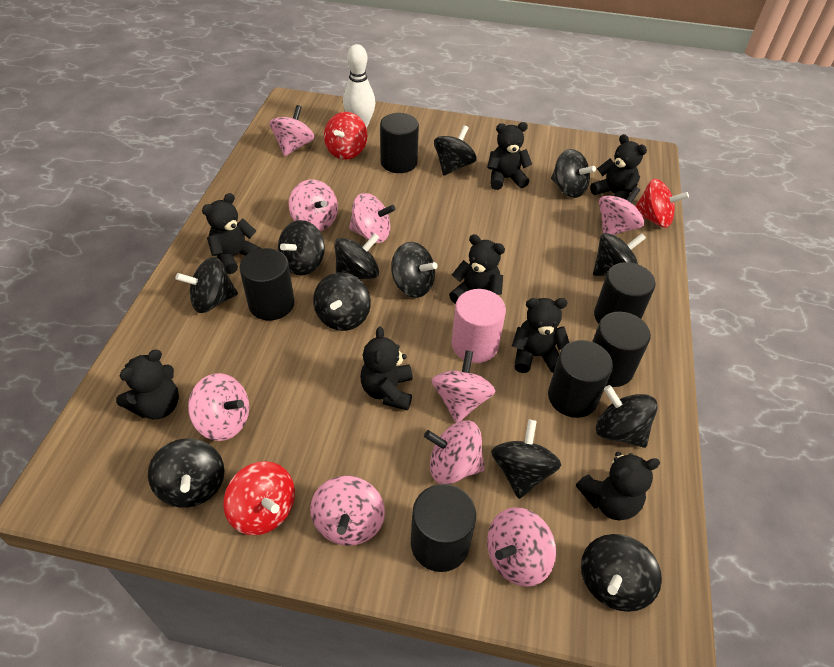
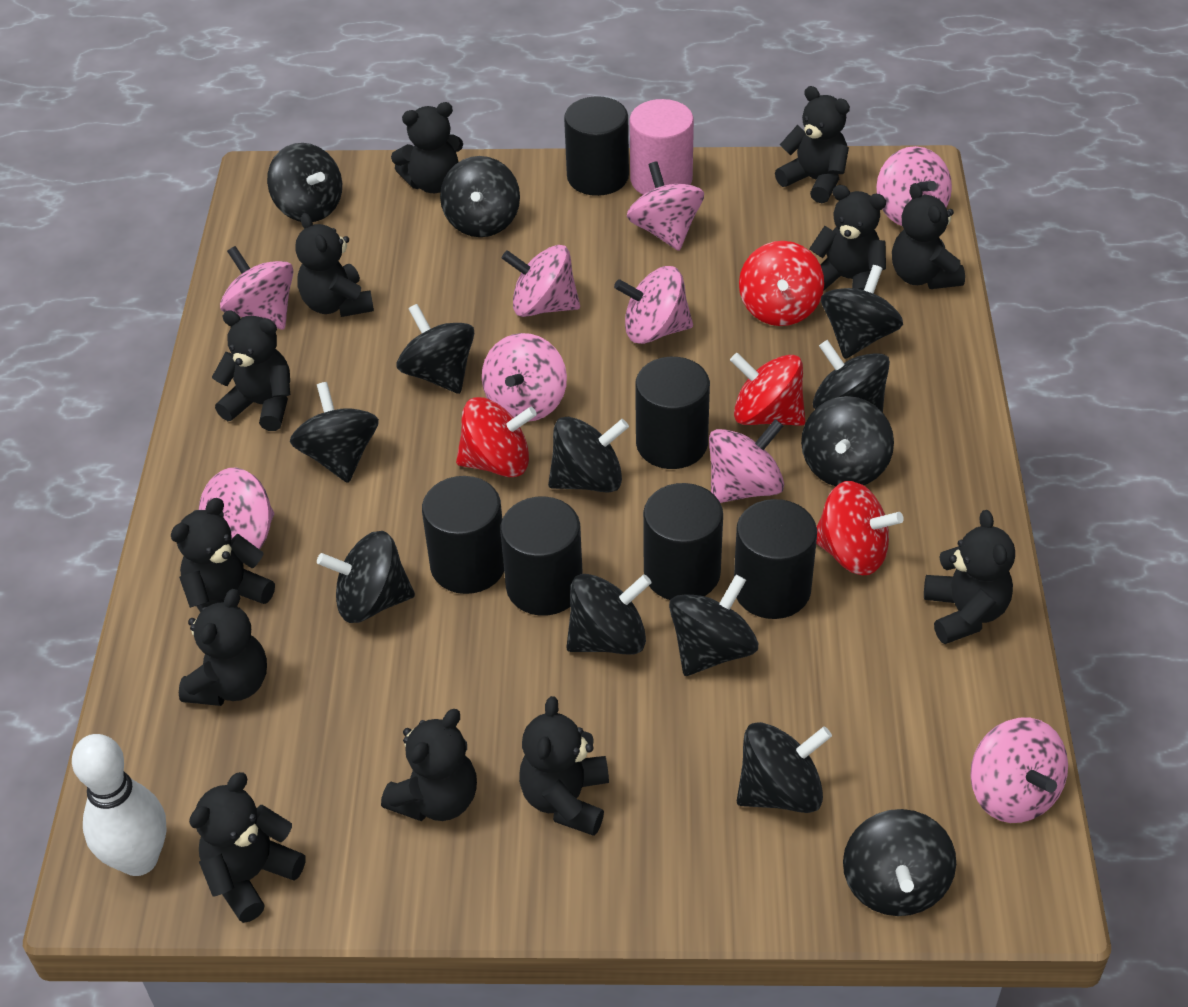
black spinning top: [148,438,224,508] [175,257,238,313] [278,220,325,276] [313,272,371,331] [335,233,380,279] [391,242,437,298] [434,125,477,176] [491,419,561,499] [551,149,596,198] [581,534,662,612] [593,233,646,276] [596,385,658,448] = 12 -> [267,143,342,222] [290,382,379,483] [317,531,415,623] [397,304,475,394] [440,156,520,237] [548,417,629,493] [566,574,652,655] [669,574,758,676] [737,722,832,813] [801,396,894,486] [813,340,890,412] [821,265,903,359] [843,809,956,916] = 13
black teddy bear: [116,350,179,419] [202,193,261,274] [360,326,413,411] [449,234,505,304] [487,122,532,190] [512,298,570,373] [576,452,660,521] [590,134,647,200] = 8 -> [171,498,275,613] [179,589,267,706] [189,772,306,923] [212,310,290,431] [295,213,374,317] [381,709,477,821] [391,102,463,193] [519,696,609,836] [775,86,850,203] [809,185,886,291] [892,183,965,289] [924,510,1015,644] = 12
red spinning top: [223,461,295,535] [324,112,367,160] [635,179,689,228] = 3 -> [456,397,537,477] [730,353,805,426] [739,241,824,326] [816,481,904,575] = 4

